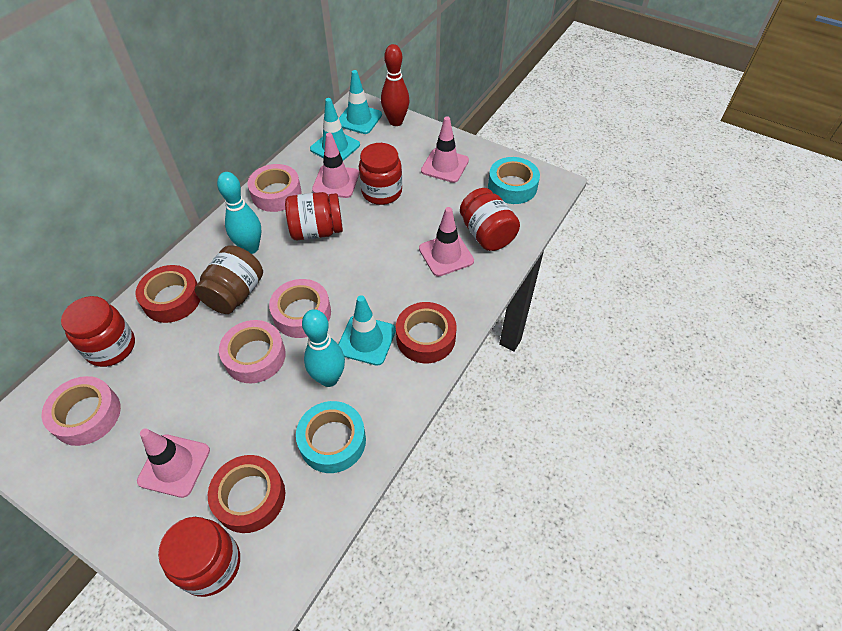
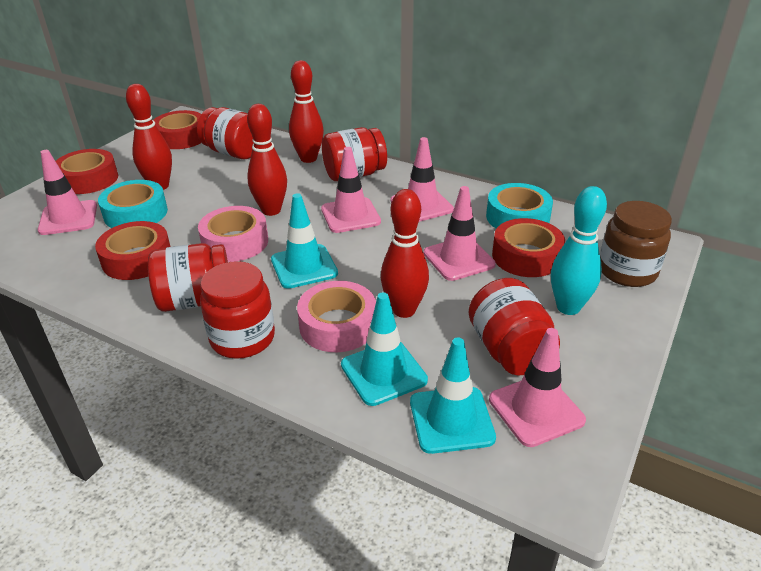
pink tape: [42,376,121,446] [219,320,286,383] [247,164,302,212] [269,279,331,338] = 4 -> [198,206,268,262] [297,281,376,352] = 2
pink traffic cone: [137,428,210,498] [312,133,359,198] [419,207,474,276] [421,116,469,183] = 4 -> [38,150,97,235] [321,147,381,233] [390,137,454,222] [424,186,496,281] [489,328,586,447] = 5
red bowling pin: [381,44,409,126] = 1 -> [126,84,172,190] [247,104,287,216] [289,60,324,163] [381,189,429,318] = 4
red tape: [136,265,200,323] [208,455,285,533] [396,302,457,363] = 3 -> [56,149,118,194] [95,221,171,280] [153,110,201,149] [492,218,565,277] = 4
turquoise bowling pin: [217,172,261,254] [302,309,345,387] = 2 -> [551,186,607,315] = 1

